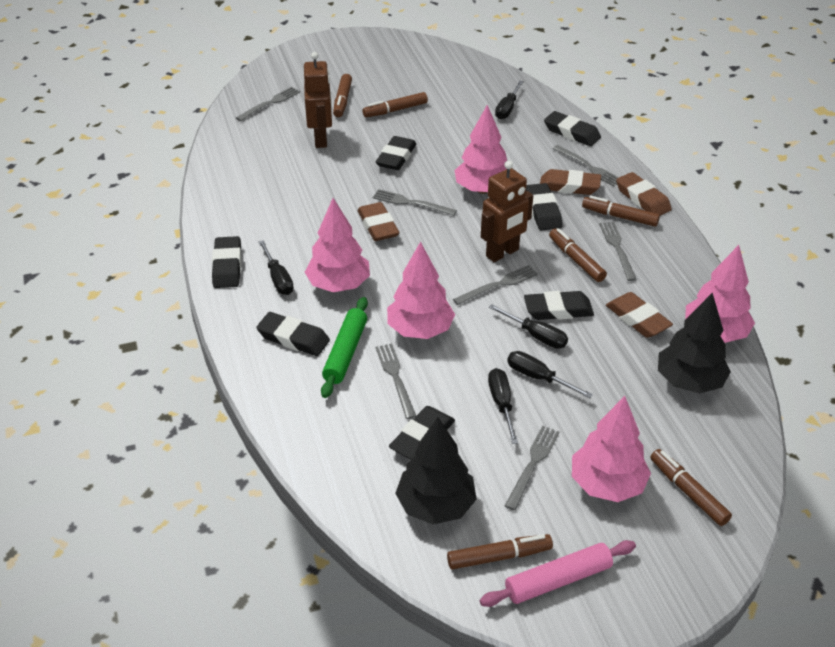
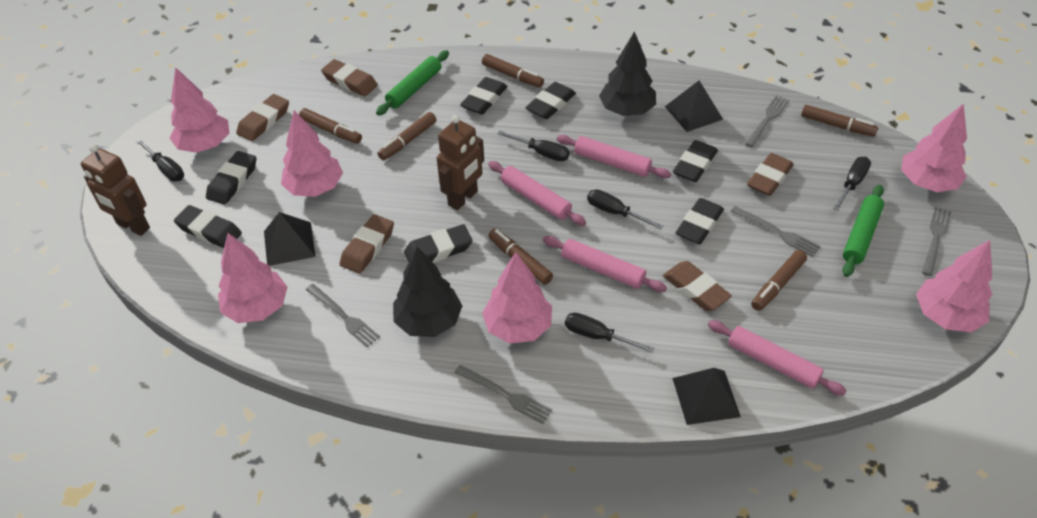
black pyramid: none = 0 -> [264,212,316,266] [665,80,723,132] [672,368,741,425] = 3
brown eraser: [358,202,399,241] [540,169,601,195] [606,292,673,338] [616,172,672,216] = 4 -> [236,94,289,141] [321,59,378,96] [340,214,394,274] [663,261,732,311] [747,153,794,196] = 5
green rolling pin: [321,297,368,398] = 1 -> [376,50,449,115] [842,185,884,277] = 2
grey fork: [236,87,300,121] [373,189,457,216] [375,344,416,419] [453,265,538,305] [505,426,559,511] [552,145,619,186] [599,222,637,281] = 7 -> [306,284,380,347] [454,365,552,424] [731,206,821,257] [745,95,789,147] [922,207,951,276] = 5
pink rolling pin: [480,540,636,607] = 1 -> [488,161,586,226] [543,236,667,292] [557,135,671,179] [708,320,847,396] = 4
pink tree: [305,198,370,292] [387,241,455,339] [454,105,507,194] [572,396,651,502] [685,245,755,343] = 5 -> [170,67,229,153] [218,233,287,323] [281,110,343,197] [482,252,552,344] [901,103,967,192] [916,240,992,332] = 6

